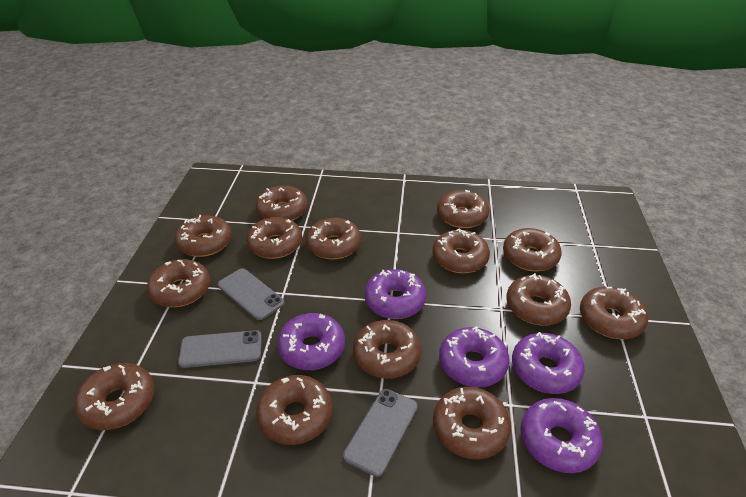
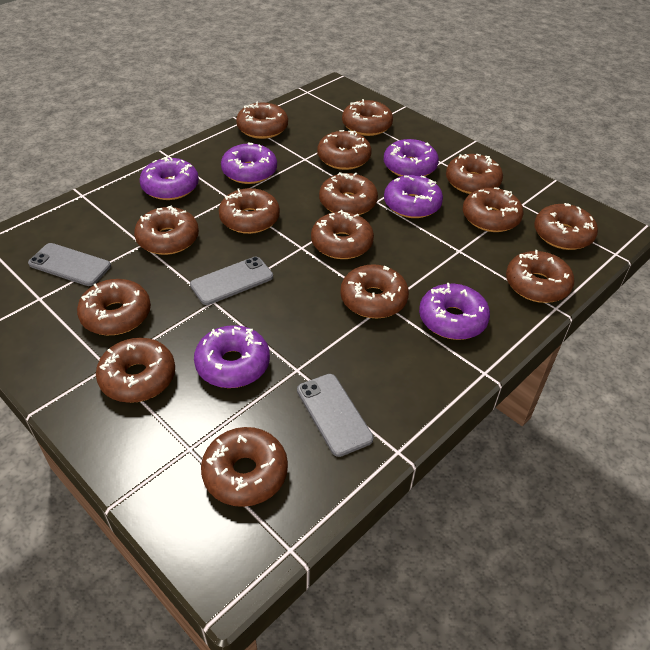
brown donut: [75,363,154,430] [147,259,210,307] [174,215,232,257] [246,217,302,259] [256,185,307,221] [256,375,332,445] [306,218,361,260] [353,320,421,379] [432,228,490,273] [433,387,511,460] [437,190,489,228] [503,228,562,271] [506,273,571,326] [580,287,648,339] = 14 -> [77,279,151,335] [96,338,175,403] [134,205,199,255] [201,427,288,507] [219,188,280,234] [236,101,288,139] [311,210,374,259] [317,130,372,170] [319,172,378,215] [340,264,409,318] [342,99,393,136] [446,154,503,194] [463,187,524,232] [506,250,574,303] [534,203,598,250] = 15
purple donut: [277,313,345,370] [364,269,426,319] [439,326,510,387] [512,332,585,394] [520,398,603,473] = 5 -> [140,156,199,200] [194,325,270,388] [221,143,277,184] [384,139,439,177] [384,175,443,218] [419,283,490,340] = 6

